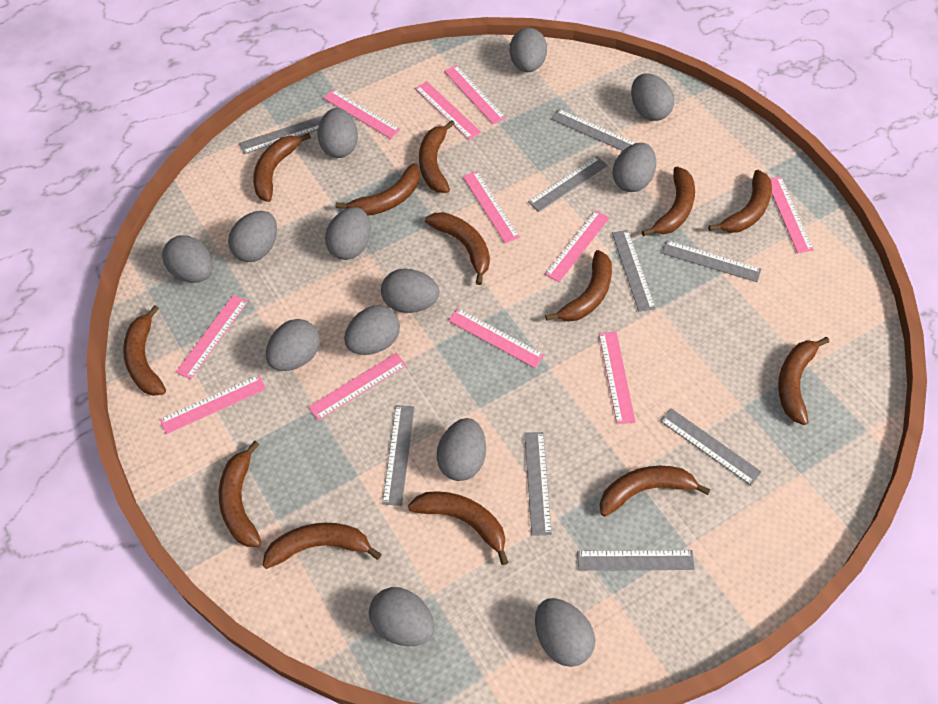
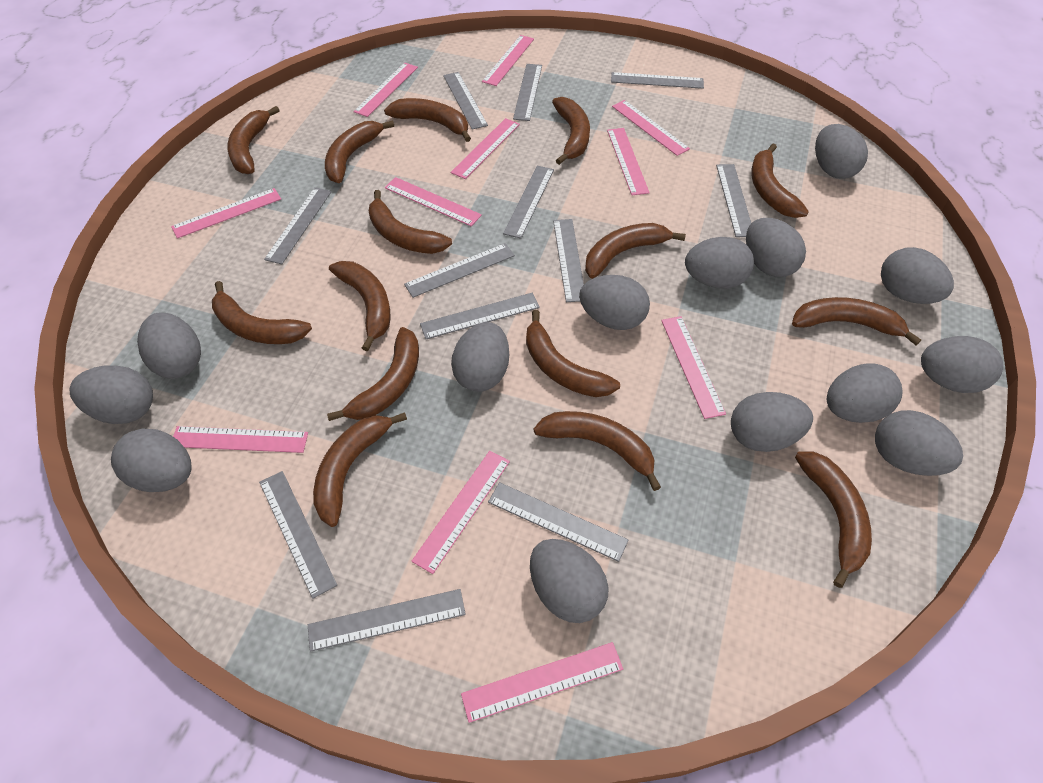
brown banana: [123,305,166,396] [219,441,261,547] [253,133,311,202] [263,523,382,569] [335,163,420,216] [408,491,509,565] [419,120,455,193] [425,212,490,285] [545,250,612,321] [600,466,711,517] [642,166,695,236] [708,170,772,233] [778,337,829,425] = 13 -> [212,281,312,344] [227,106,280,174] [313,412,407,527] [325,120,394,183] [327,327,419,421] [329,261,391,351] [369,190,452,254] [384,98,471,142] [526,310,620,397] [533,411,661,491] [552,97,590,165] [585,223,686,279] [751,143,809,218] [792,297,921,345] [795,452,872,588] = 15
grey egg: [162,236,213,283] [228,211,277,262] [266,319,320,371] [318,108,358,158] [325,207,371,260] [344,306,400,355] [369,587,434,646] [381,269,440,313] [437,418,486,481] [510,28,547,72] [535,598,595,667] [613,143,656,192] [631,74,674,121] = 13 -> [70,365,153,424] [111,428,192,492] [137,312,201,379] [451,322,509,392] [530,539,609,623] [579,275,650,330] [685,237,754,289] [731,392,813,452] [746,218,806,277] [815,124,868,179] [827,363,903,423] [875,410,963,476] [881,247,954,304] [921,336,1003,393] = 14
grey ruler: [239,115,324,154] [382,405,415,506] [524,432,552,536] [528,156,608,212] [551,109,635,151] [577,550,695,571] [612,230,656,312] [660,408,762,485] [662,240,761,282] = 9 -> [259,471,337,599] [264,187,331,264] [308,589,466,652] [404,243,515,298] [420,293,540,339] [443,72,488,130] [488,482,629,562] [503,166,554,239] [513,64,542,121] [553,219,584,302] [611,72,704,89] [716,164,751,237] = 12

